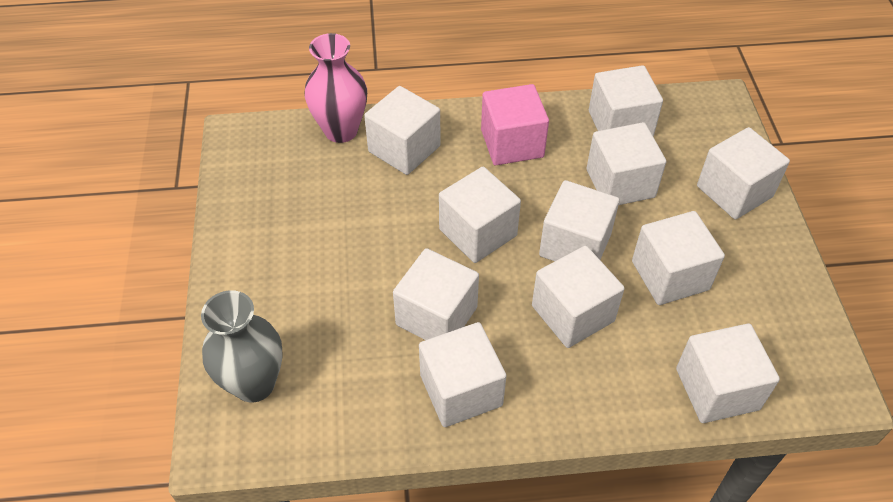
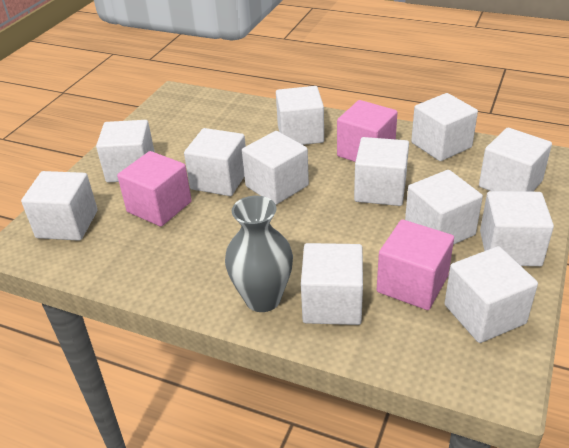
pink cube: [481,84,549,165] = 1 -> [117,151,192,227] [337,100,398,162] [377,219,454,310] = 3
pink vase: [305,33,367,143] = 1 -> none = 0
white cube: [364,86,441,175] [393,248,479,340] [419,322,506,427] [439,167,521,263] [532,246,625,348] [539,180,620,261] [587,122,666,205] [589,65,663,136] [632,211,725,305] [676,323,780,423] [697,127,790,220] = 11 -> [21,171,98,241] [96,120,155,182] [184,128,246,196] [242,131,309,205] [276,86,324,145] [301,243,363,325] [354,137,409,206] [405,170,483,245] [411,93,478,161] [444,246,538,343] [479,128,552,192] [480,191,554,266] = 12

